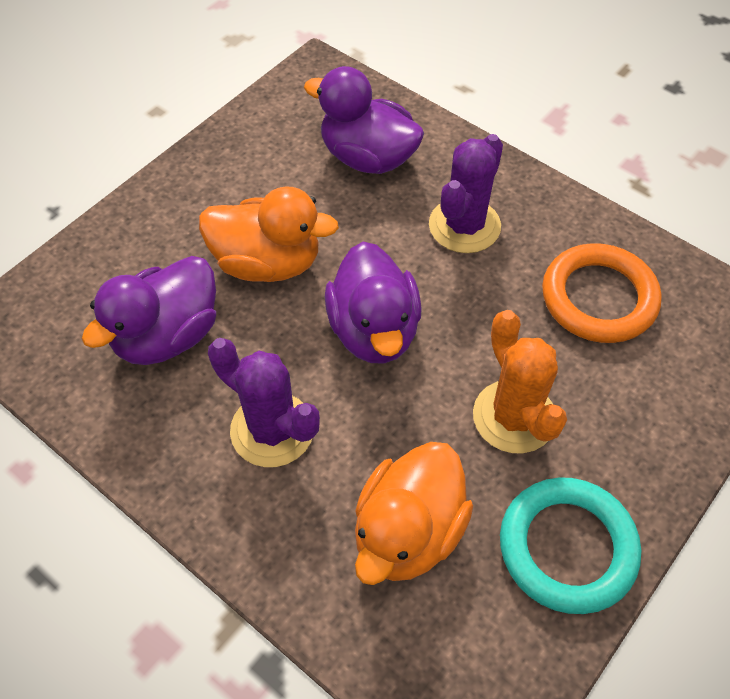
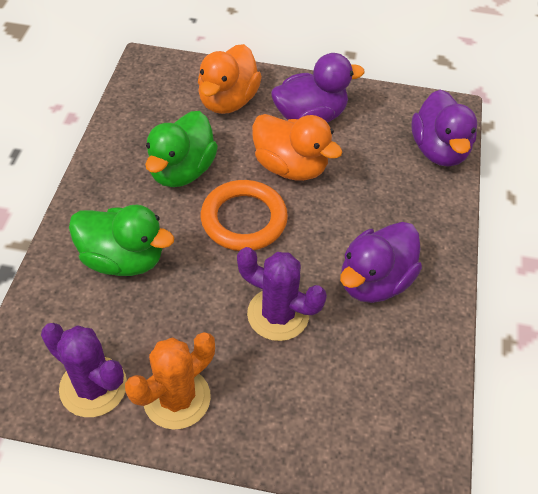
green duck: none = 0 -> [69,205,174,276] [145,111,218,187] = 2
turquoise ring: [500,477,641,614] = 1 -> none = 0

